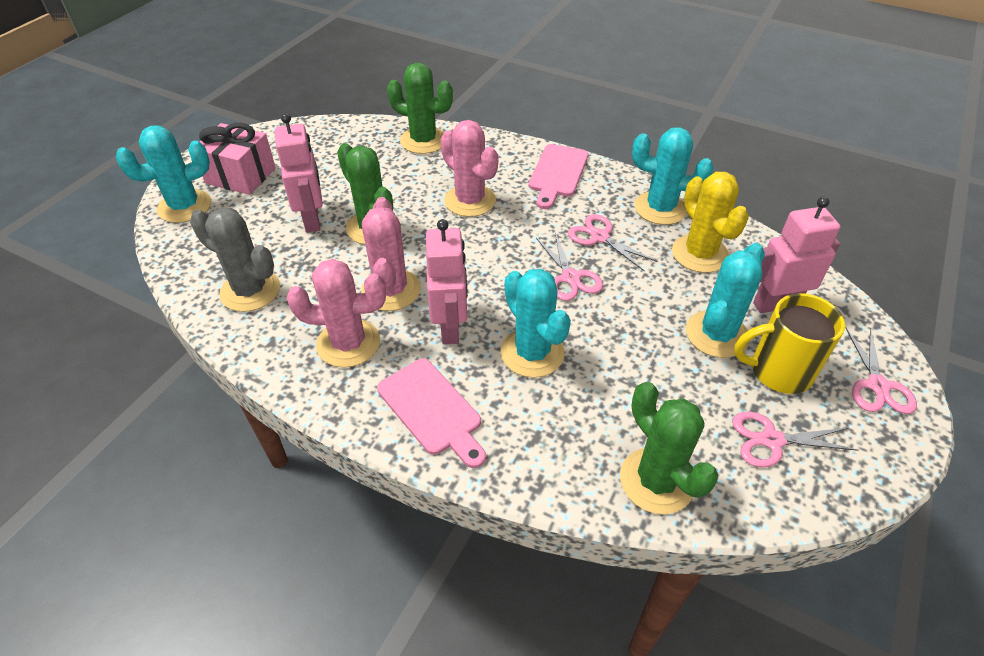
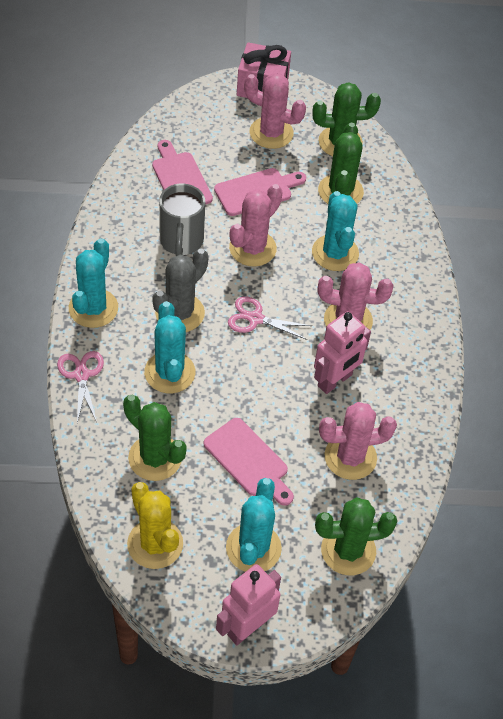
green cactus: [337,143,400,245] [387,63,453,154] [620,382,718,514] = 3 -> [123,395,187,481] [313,82,381,156] [315,497,397,575] [318,123,364,204] = 4
grey mug: none = 0 -> [159,184,205,256] = 1
pink cactus: [287,259,386,368] [361,197,421,311] [440,120,499,217] = 3 -> [229,184,283,267] [244,73,306,149] [318,263,394,330] [319,402,397,480] = 4
pink cutting board: [377,358,486,468] [529,144,588,209] = 2 -> [152,140,213,205] [204,418,294,506] [214,168,306,216] = 3
pink robot: [275,113,323,233] [426,219,468,344] [753,197,841,313] = 3 -> [216,564,281,645] [314,311,371,394] = 2
pink scissors: [536,232,603,301] [568,214,657,272] [732,412,859,468] [846,327,917,414] = 4 -> [57,351,104,423] [228,296,312,340] = 2
yellow mug: [734,293,845,394] = 1 -> none = 0

